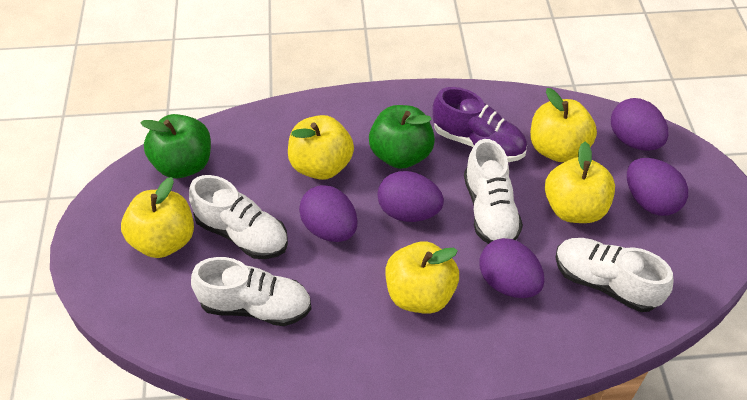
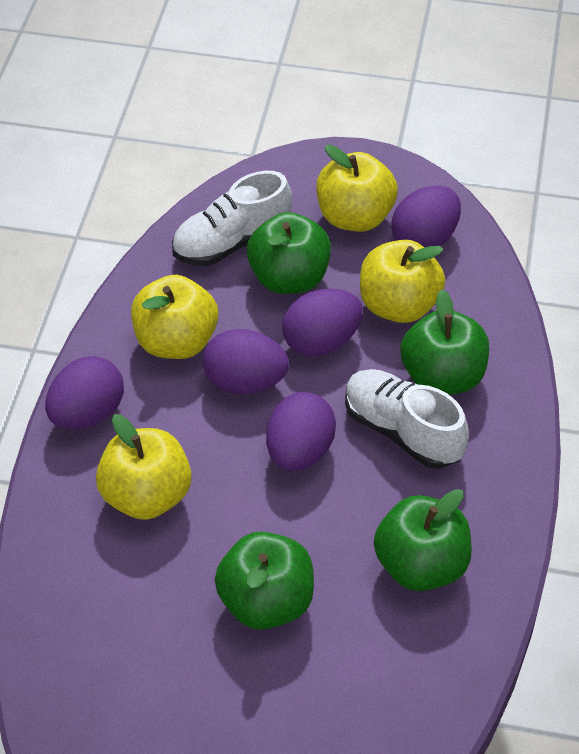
green apple: [140,114,211,178] [369,105,435,169] = 2 -> [215,531,314,630] [247,212,331,294] [374,489,472,591] [400,289,489,395] = 4
purple shoe: [432,87,527,162] = 1 -> none = 0
white shoe: [189,175,288,259] [191,257,311,326] [464,139,523,244] [555,238,674,312] = 4 -> [172,171,292,266] [345,369,468,469] = 2
yellow apple: [121,177,194,258] [288,115,354,180] [385,241,459,314] [530,88,597,162] [545,142,615,223] = 5 -> [96,414,192,520] [131,275,218,359] [317,145,398,232] [360,240,445,323] = 4

